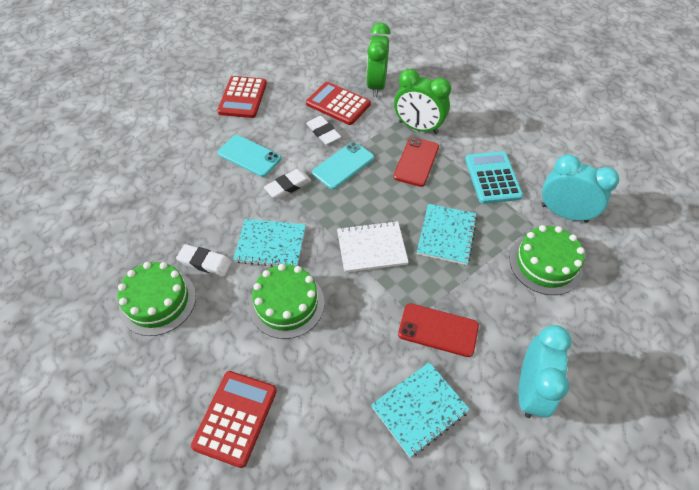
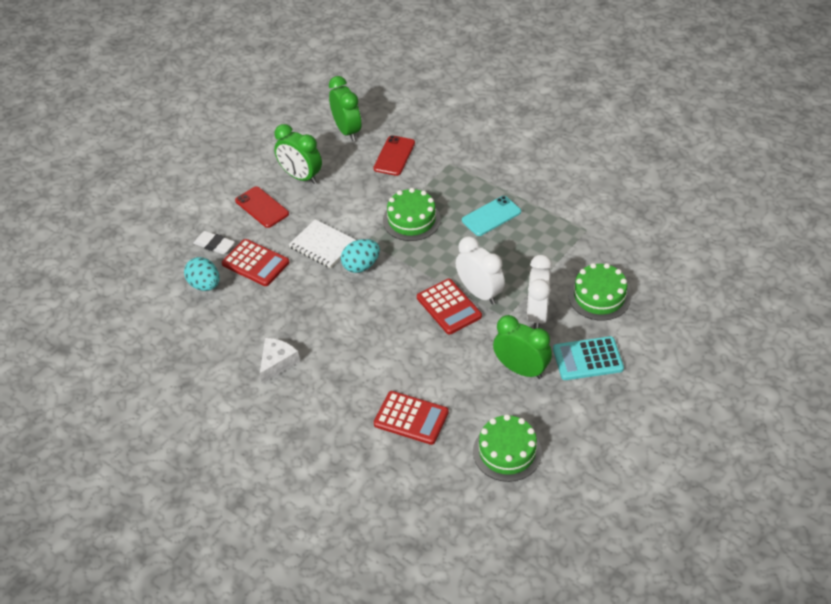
green clock: [366,23,391,97] [394,69,451,134] = 2 -> [274,124,322,184] [329,76,361,141] [493,315,552,379] = 3
turquoise clock: [519,325,572,418] [542,154,619,223] = 2 -> none = 0
turquoise egg: none = 0 -> [184,257,219,291] [341,239,380,273] = 2
turquoise notebook: [233,219,306,267] [371,362,470,457] [417,204,477,265] = 3 -> none = 0
turquoise phone: [217,135,281,177] [312,142,374,189] = 2 -> [462,196,521,236] = 1
white cheese: none = 0 -> [260,338,300,384] = 1
white clock: none = 0 -> [456,236,505,305] [527,255,552,329] = 2
white eraser: [176,244,232,276] [264,169,311,199] [306,116,341,145] = 3 -> [193,231,235,254] = 1

